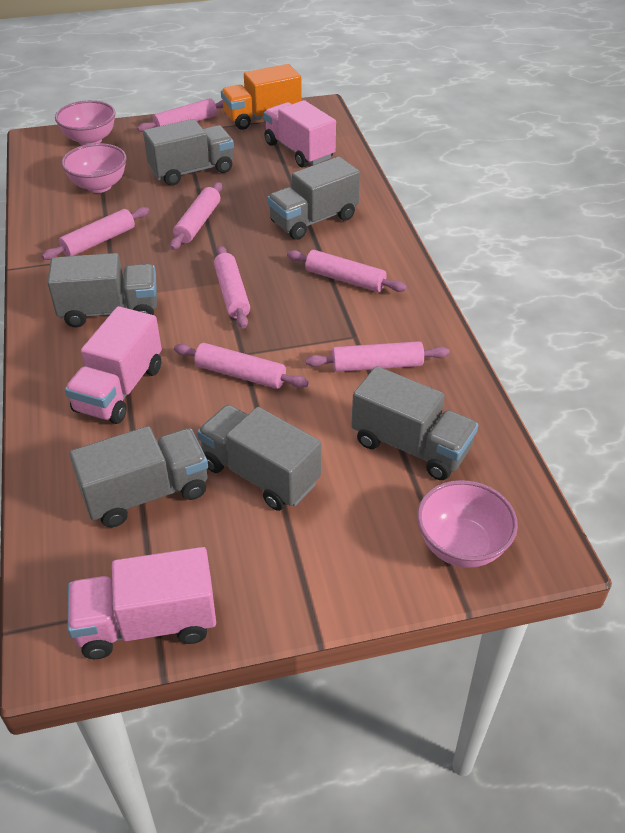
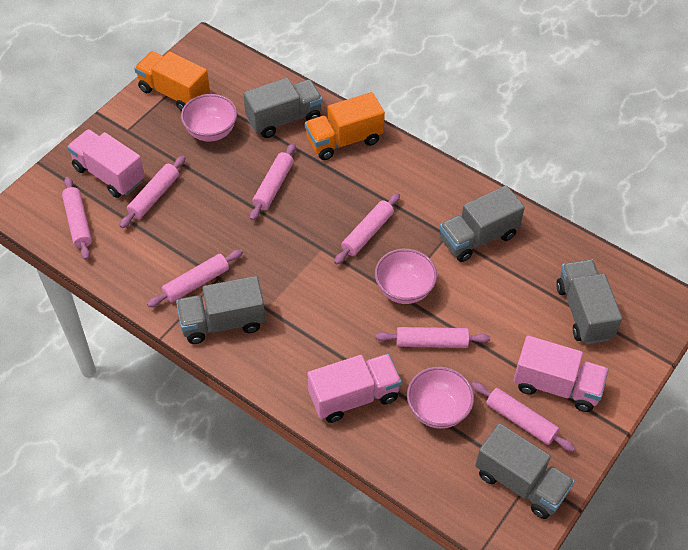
grey truck: [47,253,157,327] [69,426,208,527] [143,119,234,186] [197,405,321,511] [267,157,360,240] [351,366,478,480] = 6 -> [176,276,266,344] [243,78,323,138] [439,185,525,262] [475,423,575,519] [556,259,623,344] = 5
orange truck: [221,64,302,130] = 1 -> [134,51,210,111] [305,92,385,160] = 2

